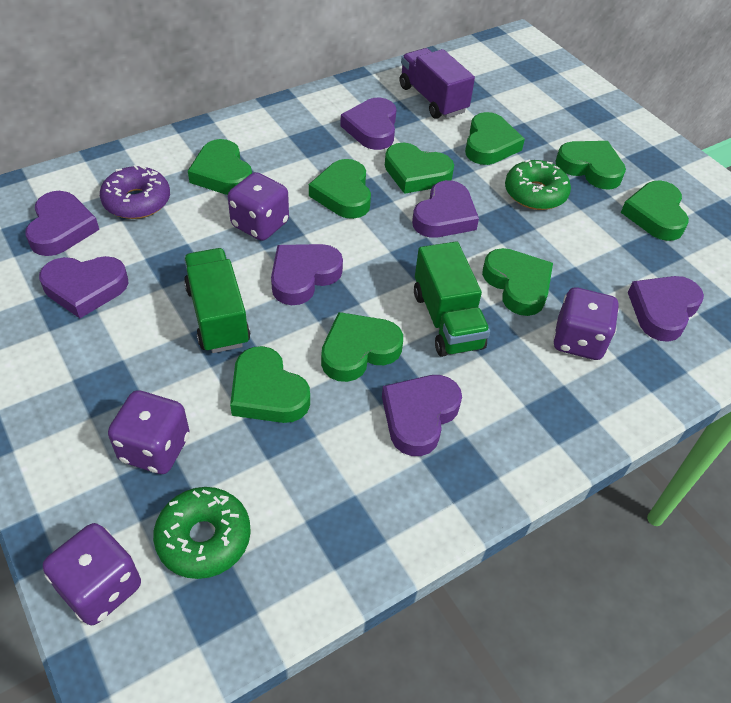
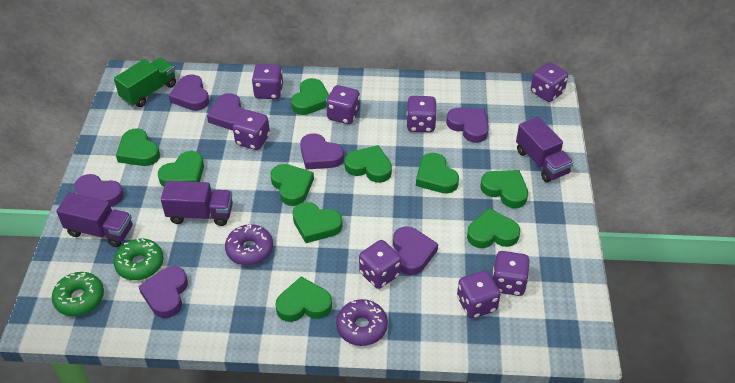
green heart: [188,139,252,195] [230,346,310,423] [309,159,371,219] [321,312,403,382] [385,143,454,194] [465,112,525,165] [482,248,553,316] [556,141,626,190] [621,180,689,241] = 9 -> [116,128,160,166] [158,151,204,187] [270,164,314,206] [275,277,332,322] [291,78,329,115] [292,202,343,243] [344,145,392,183] [416,153,459,193] [467,208,520,248] [481,170,528,208] = 10
green truck: [184,248,250,353] [414,242,490,357] = 2 -> [114,58,176,107] = 1
purple dice: [43,523,141,625] [108,390,190,474] [228,172,289,241] [553,287,619,360] = 4 -> [233,110,270,150] [252,64,283,99] [326,85,360,124] [359,240,401,289] [407,96,437,132] [457,270,501,319] [493,251,530,296] [531,62,568,102] = 8
purple donut: [100,165,170,219] = 1 -> [225,224,273,265] [336,299,388,346] = 2
purple truck: [400,48,475,119] = 1 -> [56,192,133,247] [161,181,233,226] [516,117,573,183] = 3

